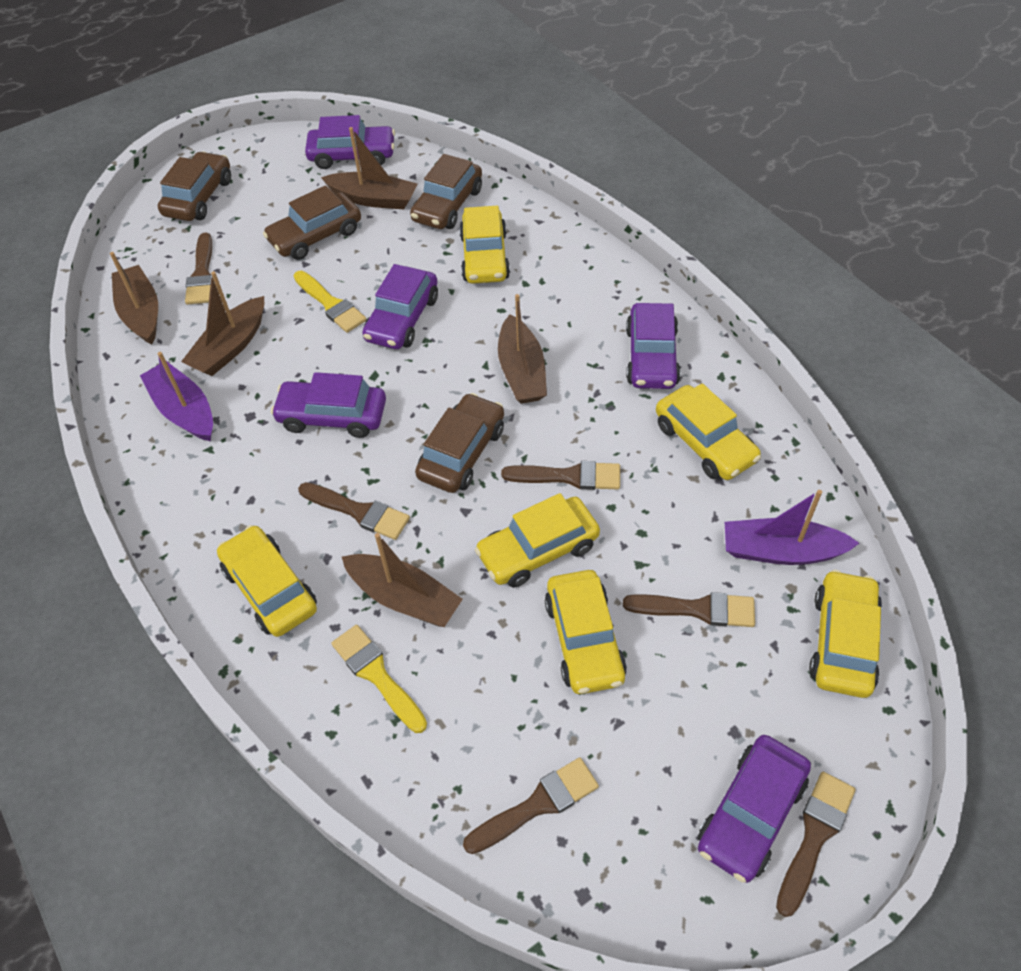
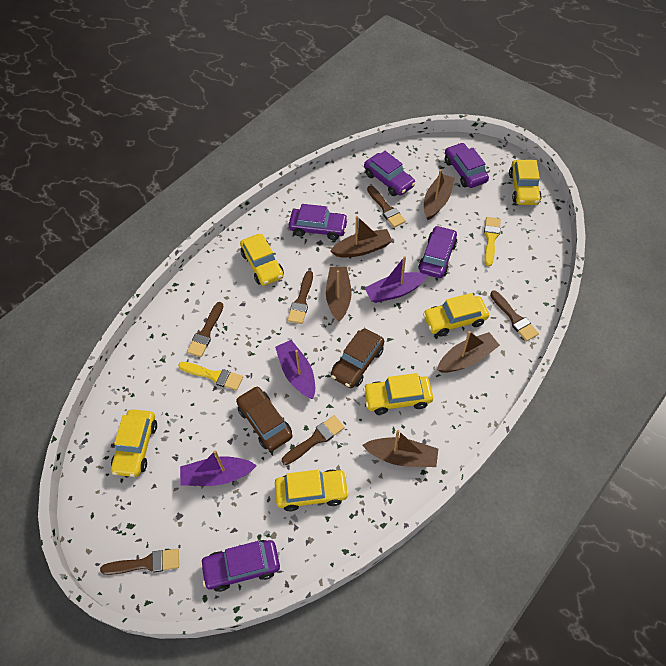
brown car: [158,151,231,221] [263,185,361,260] [410,154,482,229] [415,393,504,493] = 4 -> [236,386,293,451] [331,328,384,388] = 2
purple boat: [140,352,213,441] [725,490,860,565] = 2 -> [180,450,257,486] [275,340,315,399] [365,256,428,303] = 3

